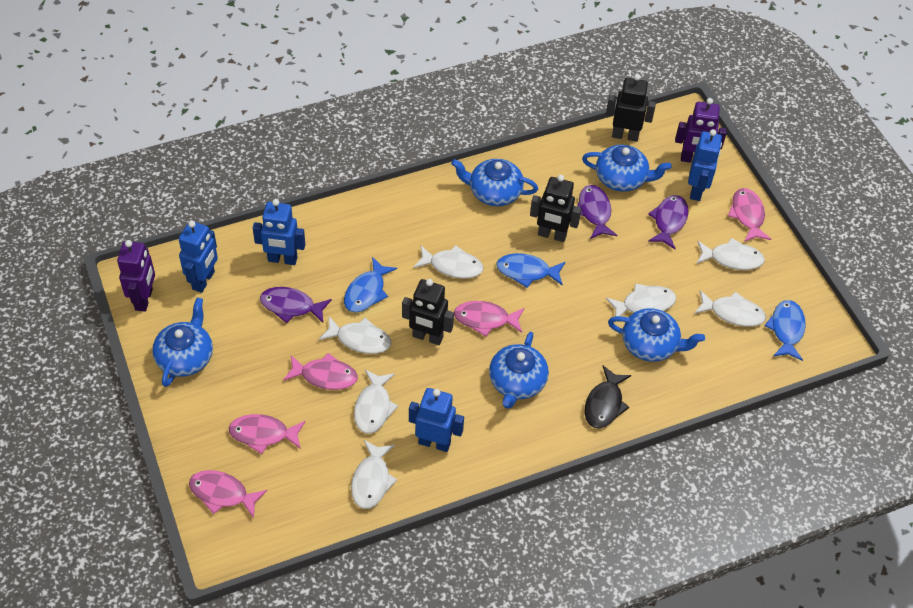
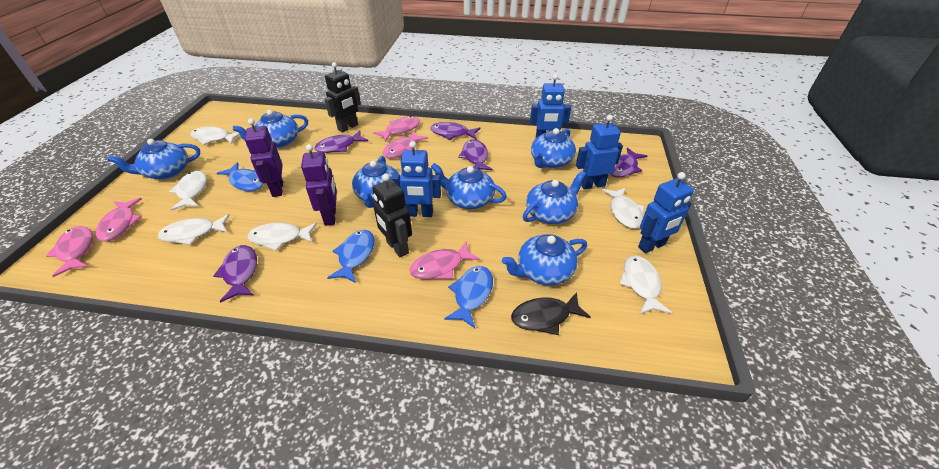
black robot: [402,279,454,345] [530,175,581,242] [606,74,656,142] = 3 -> [325,62,361,133] [372,174,412,257] = 2
blue teapot: [152,298,213,387] [451,159,538,206] [489,332,549,409] [582,145,672,192] [608,308,705,362] = 5 -> [108,139,200,179] [233,110,308,148] [352,156,399,208] [431,163,507,209] [502,234,587,285] [523,171,586,224] [531,128,576,168] = 7
purple fish: [260,287,332,323] [577,185,617,239] [648,195,689,249] = 3 -> [213,245,257,303] [314,130,368,153] [431,122,481,140] [458,140,493,171] [610,148,647,177] = 5
white fish: [318,316,391,354] [351,440,397,509] [354,369,398,434] [413,245,483,279] [606,283,676,316] [694,290,766,327] [697,238,765,270] = 7 -> [158,214,230,245] [169,171,207,211] [190,127,240,145] [247,223,317,251] [602,188,645,229] [619,255,672,314] = 6

